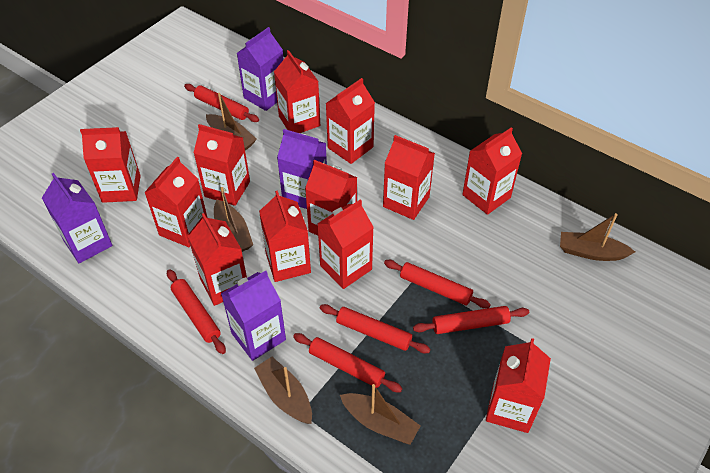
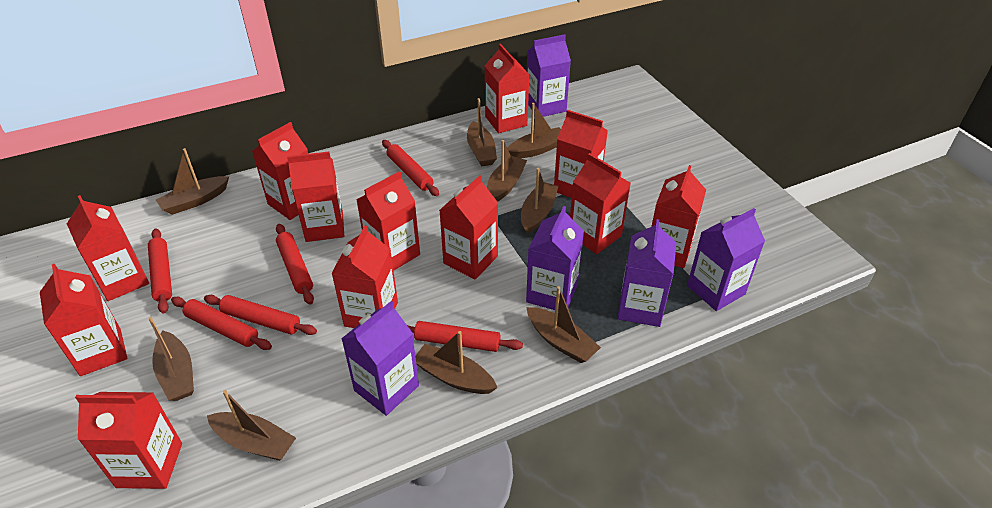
brown boat: [206,93,257,151] [214,187,253,252] [254,357,312,424] [340,384,420,445] [560,213,635,261] = 5 -> [148,317,194,401] [156,148,229,215] [207,390,296,461] [415,331,498,394] [467,98,497,167] [487,140,527,202] [507,103,561,158] [521,168,558,234] [526,286,601,363] = 9
purple carton: [42,173,112,263] [221,271,286,361] [237,27,284,111] [277,129,327,209] = 4 -> [341,301,419,416] [526,206,584,310] [527,34,571,117] [617,219,676,327] [687,208,765,311] = 5

